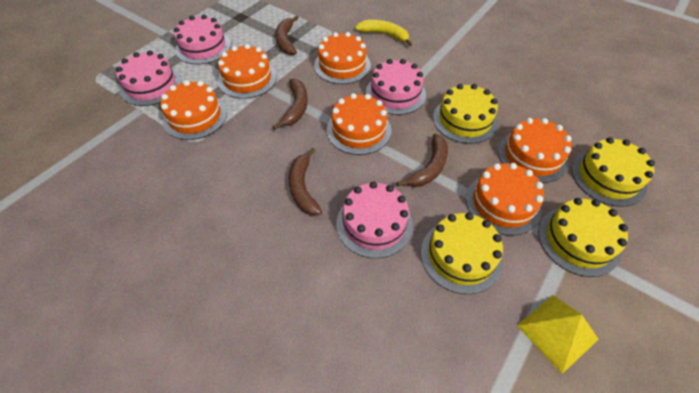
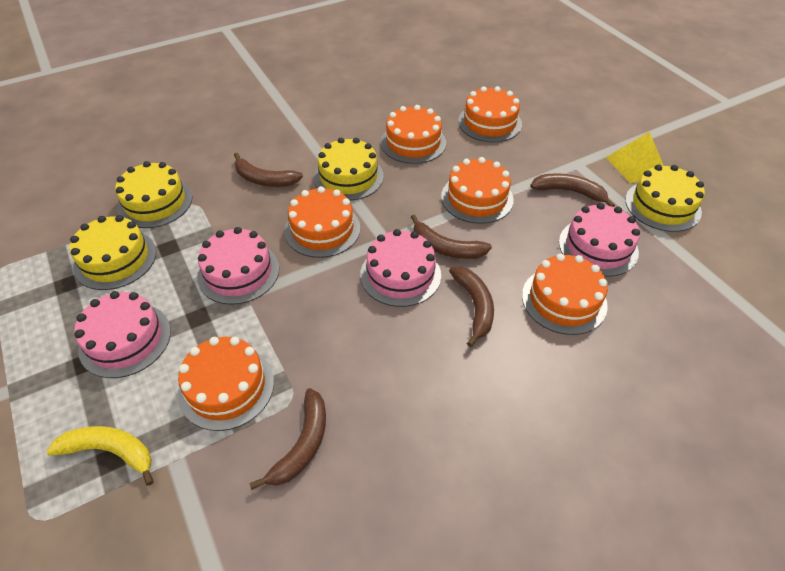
brown banana: [272,79,308,130] [275,16,299,55] [289,148,322,215] [397,134,448,187] = 4 -> [234,153,303,187] [249,388,326,490] [411,215,492,259] [449,267,494,347] [530,173,615,207] = 5

